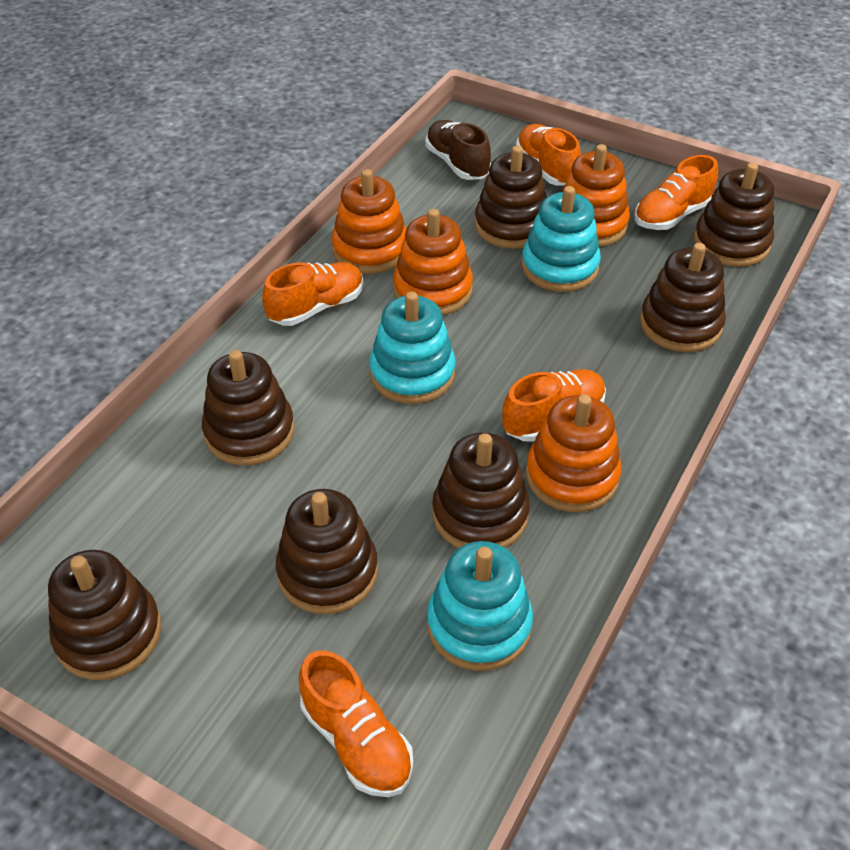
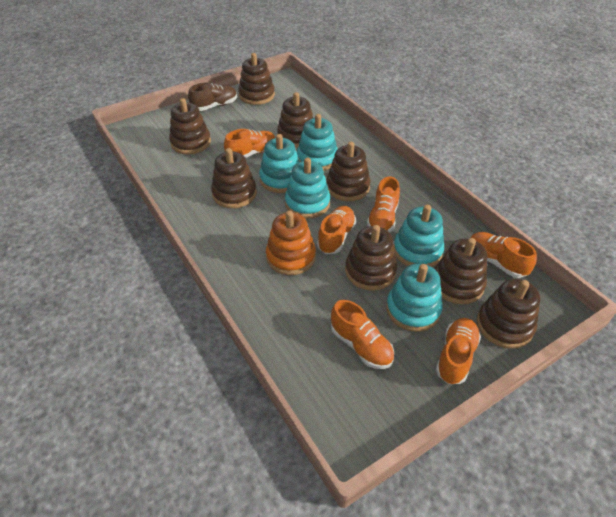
brown stacking toy: [48,550,162,680] [202,350,294,466] [276,489,378,614] [432,433,530,548] [475,146,547,249] [640,243,726,352] [694,163,774,267] = 7 -> [169,98,211,155] [211,148,257,208] [238,53,275,105] [277,92,313,148] [326,142,370,201] [345,225,397,291] [435,238,487,304] [477,279,540,349] = 8
orange shoe: [262,262,364,326] [299,650,413,797] [503,369,606,442] [516,124,581,186] [635,155,718,230] = 5 -> [224,129,276,158] [317,206,356,254] [331,300,394,369] [367,176,400,232] [436,318,481,384] [470,232,537,278] = 6
orange stacking toy: [332,169,406,274] [393,209,473,315] [526,394,622,512] [561,144,630,247] = 4 -> [266,211,316,275] = 1
turquoise stacking toy: [369,291,456,404] [427,541,533,671] [522,186,601,292] = 3 -> [259,134,300,193] [285,158,330,219] [297,114,338,171] [386,263,443,332] [394,205,444,267] = 5

